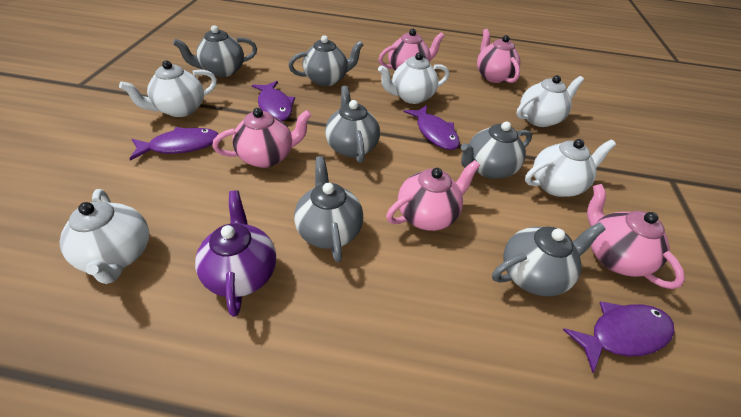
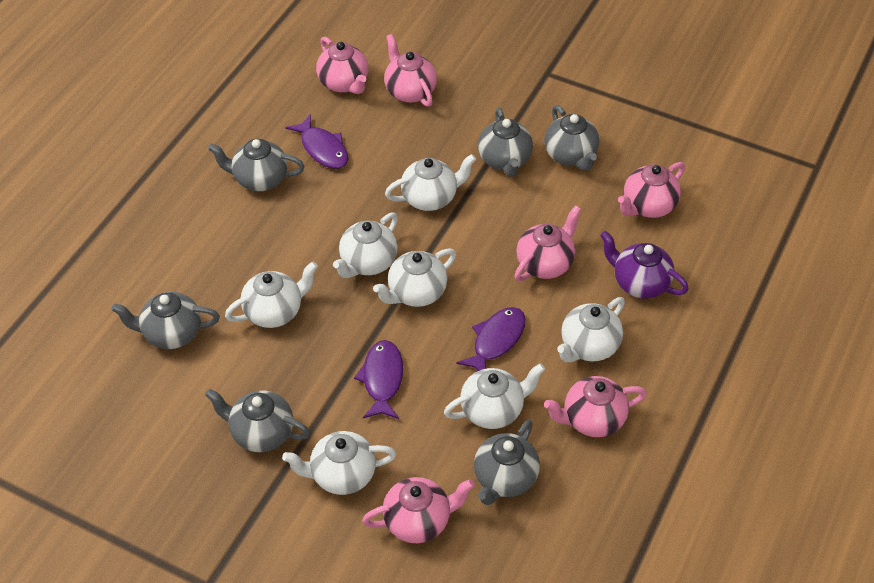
pink teapot: [212,108,312,168] [378,29,445,70] [386,160,480,231] [477,29,521,83] [587,184,685,289] = 5 -> [316,37,369,94] [362,477,475,543] [384,34,437,107] [514,205,581,281] [544,376,647,437] [618,162,685,218] = 6
purple fish: [130,127,218,161] [252,81,295,121] [404,105,460,150] [563,301,674,373] = 4 -> [285,114,348,169] [354,340,403,419] [456,307,526,371] = 3
white teapot: [60,189,149,284] [119,60,217,117] [378,52,449,104] [516,75,584,127] [525,139,616,197] = 5 -> [225,262,318,328] [282,431,396,495] [333,212,398,278] [373,248,456,307] [385,154,476,211] [444,363,545,429] [557,297,625,362] = 7

